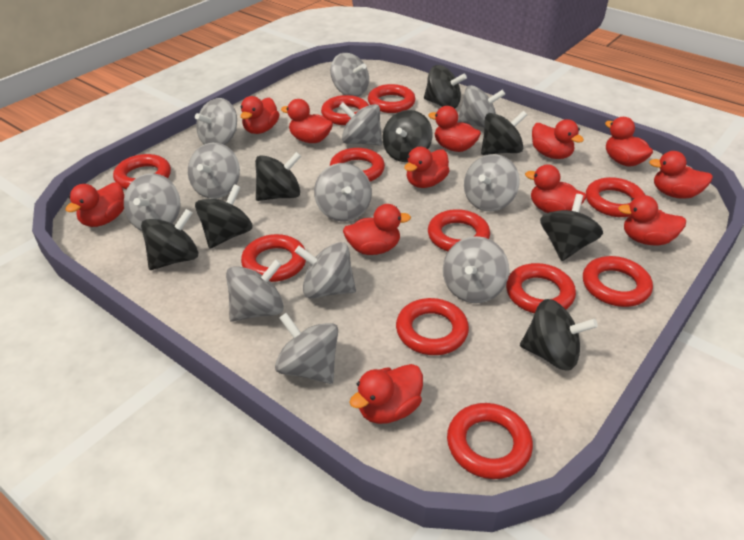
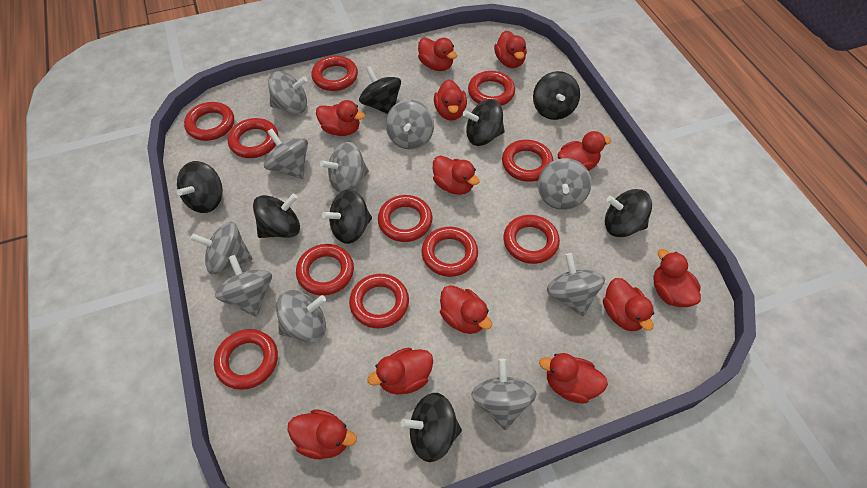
grey spinning top: [124,173,180,231] [188,143,240,199] [195,98,237,145] [226,259,284,322] [275,313,338,384] [295,242,356,298] [314,163,372,221] [330,53,369,97] [339,102,382,146] [443,236,509,303] [458,85,505,127] [464,154,520,211] = 12 -> [190,222,252,274] [215,255,272,317] [264,129,308,179] [268,71,308,114] [276,290,326,343] [320,142,369,193] [385,100,434,149] [471,359,537,430] [538,158,592,210] [547,253,605,316] = 10

